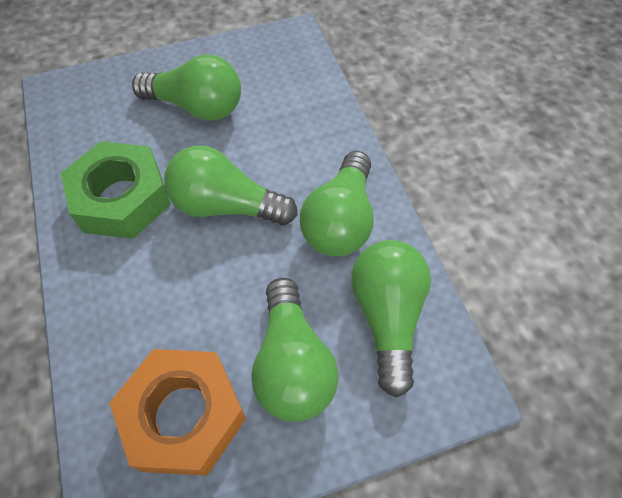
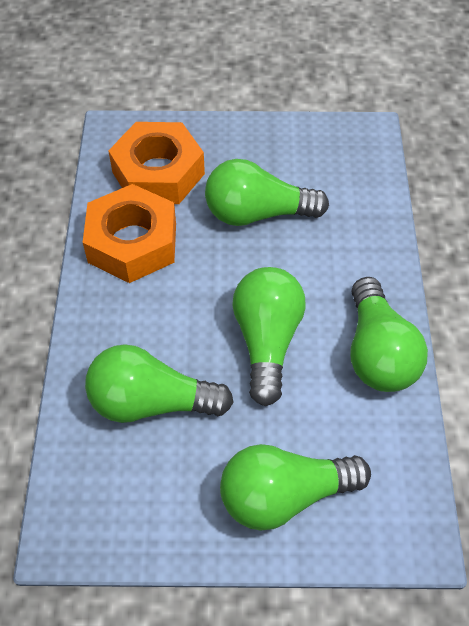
green nut: [61,141,171,239] = 1 -> none = 0
orange nut: [109,349,246,475] = 1 -> [83,184,176,283] [108,122,205,204] = 2

